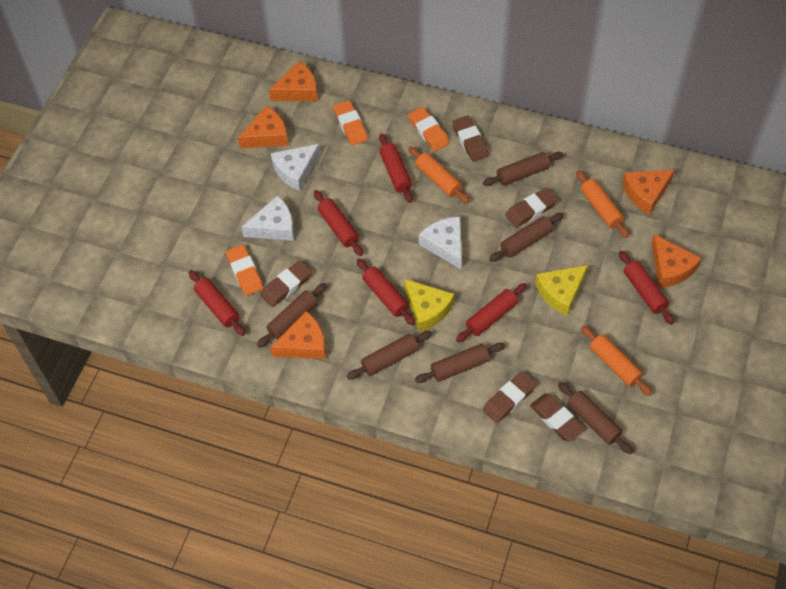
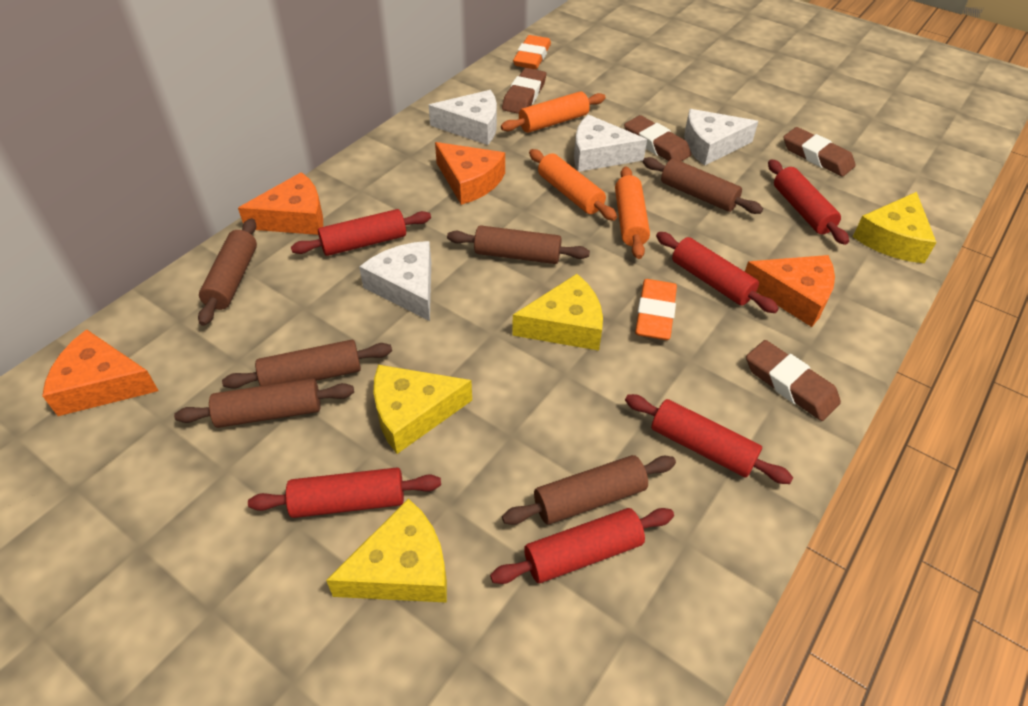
brown eraser: [260,260,312,307] [452,116,489,162] [483,371,537,423] [505,187,558,227] [530,394,585,442] = 5 -> [502,68,546,114] [624,115,691,162] [746,340,841,421] [783,127,856,177] = 4
orange cheese: [238,105,288,148] [269,61,318,101] [270,311,326,359] [622,169,675,215] [651,234,701,288] = 5 -> [42,329,159,416] [238,172,323,235] [435,142,505,205] [745,255,835,327] = 4
orange eraser: [226,244,263,296] [333,100,368,146] [408,107,449,151] = 3 -> [513,35,551,69] [635,279,677,340] = 2
white cheese: [241,195,294,241] [271,144,320,191] [419,217,462,269] = 3 -> [359,241,431,321] [429,90,497,145] [574,114,647,172] [684,109,758,166] = 4
yellow cheese: [404,279,454,332] [535,265,588,315] = 2 -> [326,499,447,603] [374,365,472,454] [512,274,603,351] [853,192,937,263] = 4

